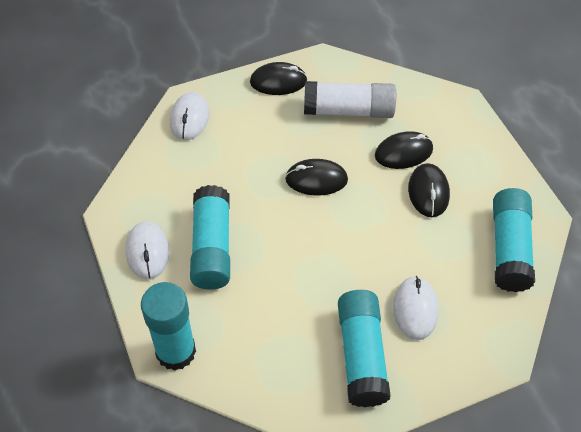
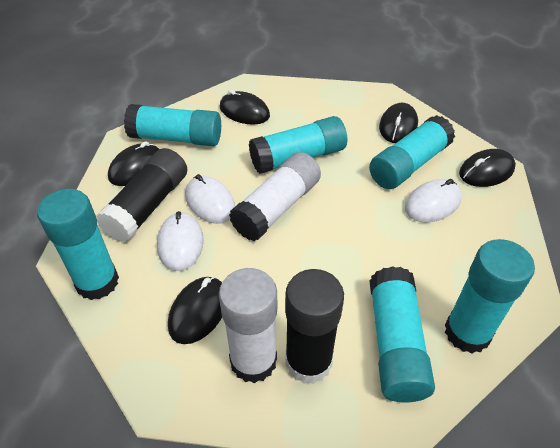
black glue stick: none = 0 -> [96,148,187,242] [285,269,344,384] = 2
black mouse: [250,62,308,95] [285,159,348,196] [375,131,433,169] [408,163,450,217] = 4 -> [108,141,159,186] [168,277,222,344] [220,90,270,125] [379,103,418,143] [459,149,516,187] = 5
turquoise glue stick: [141,282,196,371] [190,185,230,290] [338,290,391,407] [493,188,535,292] = 4 -> [37,189,119,300] [124,104,221,146] [249,116,347,174] [369,115,455,189] [370,266,435,402] [445,239,535,354] = 6
white glue stick: [304,81,396,118] = 1 -> [219,268,277,383] [229,152,321,241] = 2

